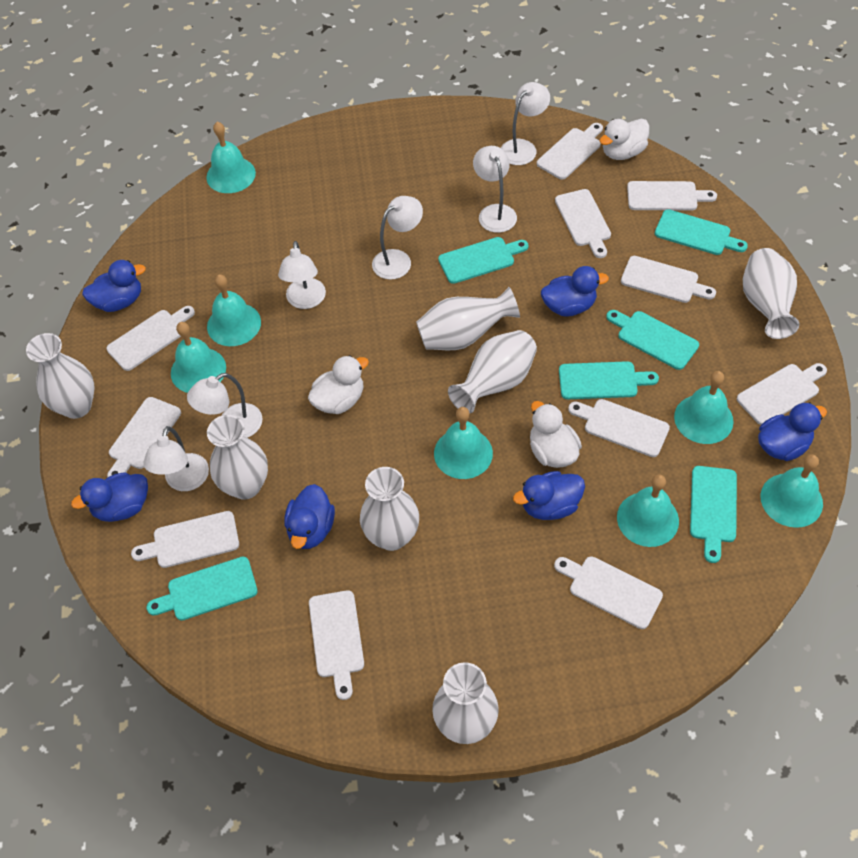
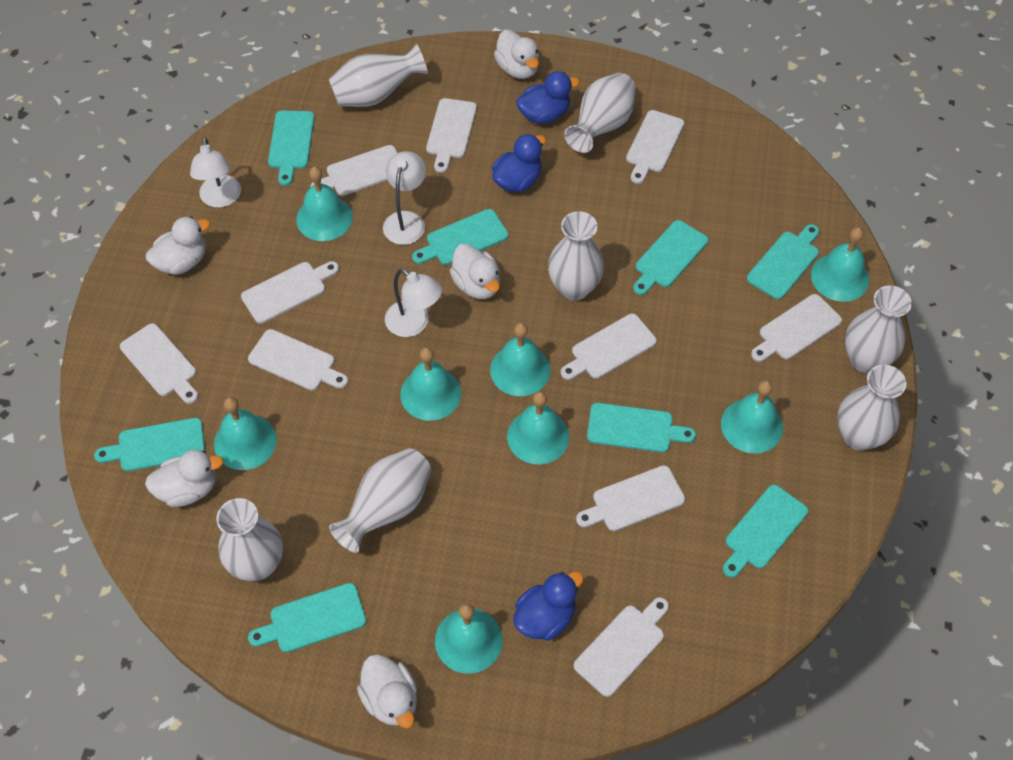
blue duck: [71,472,148,522] [82,260,146,312] [284,484,335,549] [513,471,585,520] [541,266,609,317] [758,402,827,461] = 6 -> [492,134,546,193] [513,571,584,641] [516,71,580,124] = 3
turquoise bell: [171,322,226,393] [206,122,256,193] [207,274,261,346] [434,407,493,479] [617,474,679,547] [674,371,733,444] [760,455,823,528] = 7 -> [214,397,277,470] [296,167,353,241] [400,347,461,421] [435,603,503,674] [490,323,550,396] [507,391,569,464] [721,380,783,454] [811,227,869,302] = 8
turquoise cutting board: [147,556,258,621] [438,237,529,284] [559,361,659,399] [606,310,699,370] [655,209,748,255] [690,466,737,563] = 6 -> [94,418,205,471] [248,583,366,652] [268,110,315,186] [412,209,508,265] [587,403,696,452] [633,220,708,295] [723,485,808,578] [747,224,819,300] = 8
white cutting board: [106,306,195,371] [107,397,181,477] [131,511,239,568] [309,590,364,700] [537,123,603,180] [554,556,663,629] [555,189,611,258] [568,399,670,457] [621,256,716,303] [627,181,717,211] [737,363,827,425] = 11 -> [120,323,198,404] [241,261,339,324] [248,329,348,391] [310,145,397,196] [426,98,477,173] [561,314,657,380] [574,597,669,697] [576,465,685,531] [626,110,684,184] [751,294,842,362] = 10
white duck: [308,355,369,414] [530,401,582,468] [599,119,649,160] = 3 -> [145,450,224,507] [146,216,211,275] [357,654,417,729] [450,244,500,299] [494,30,539,79] = 5
white lamp: [143,426,209,491] [187,373,263,438] [278,241,326,309] [372,196,423,280] [473,146,517,233] [501,82,550,165] = 6 -> [190,137,241,208] [383,151,426,245] [385,269,442,337] = 3

